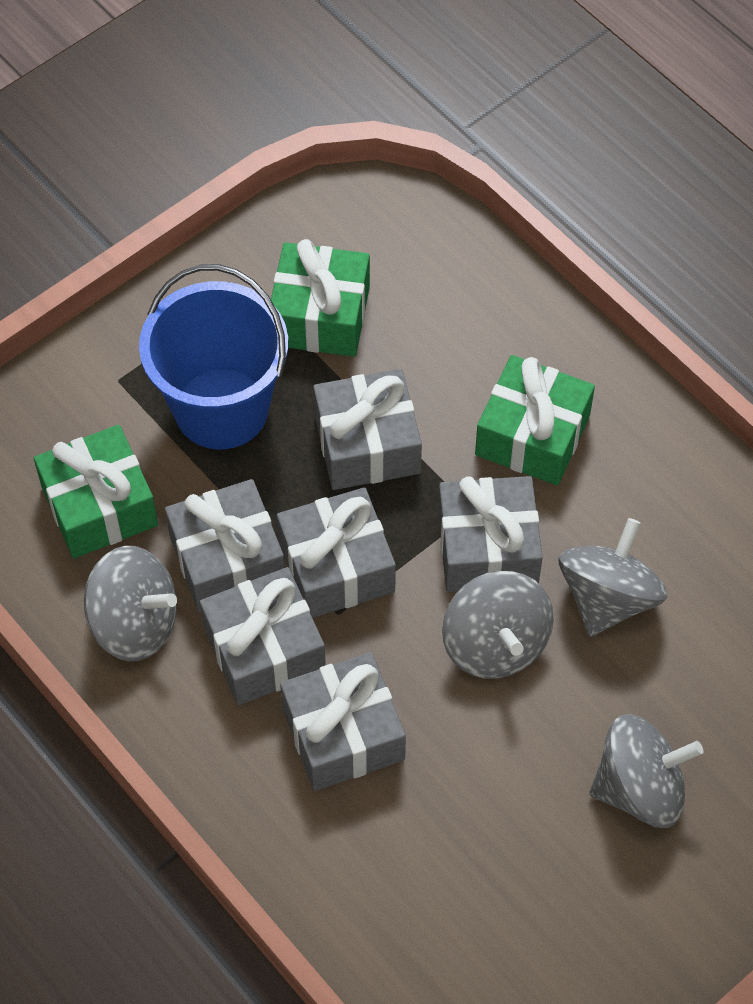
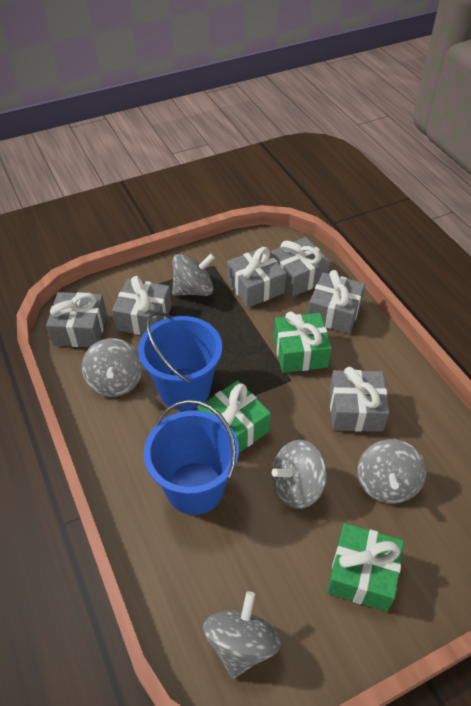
blue bucket: [139,264,288,449] = 1 -> [138,311,222,410] [144,400,239,515] = 2
grey spinning top: [84,546,177,661] [442,571,554,679] [559,518,667,637] [590,714,703,828] = 4 -> [82,338,142,397] [172,253,215,296] [203,591,281,679] [272,440,327,509] [357,439,427,504] = 5

